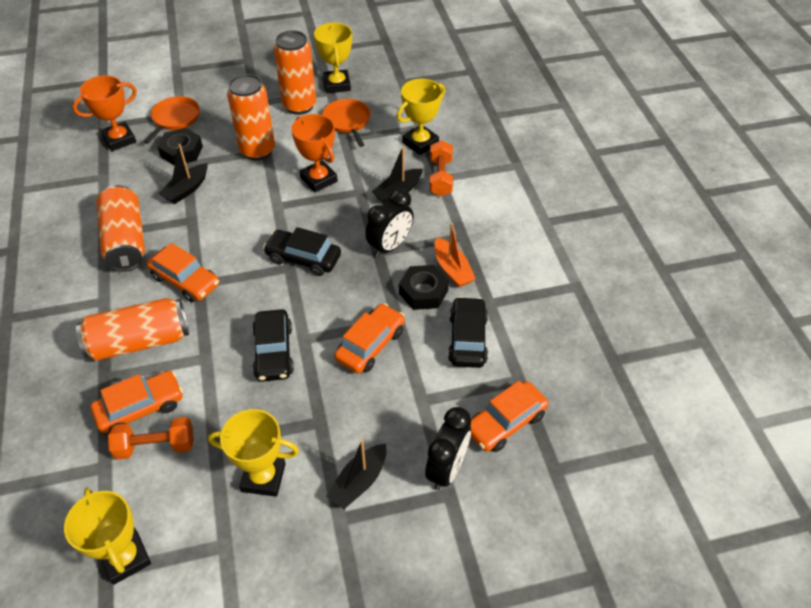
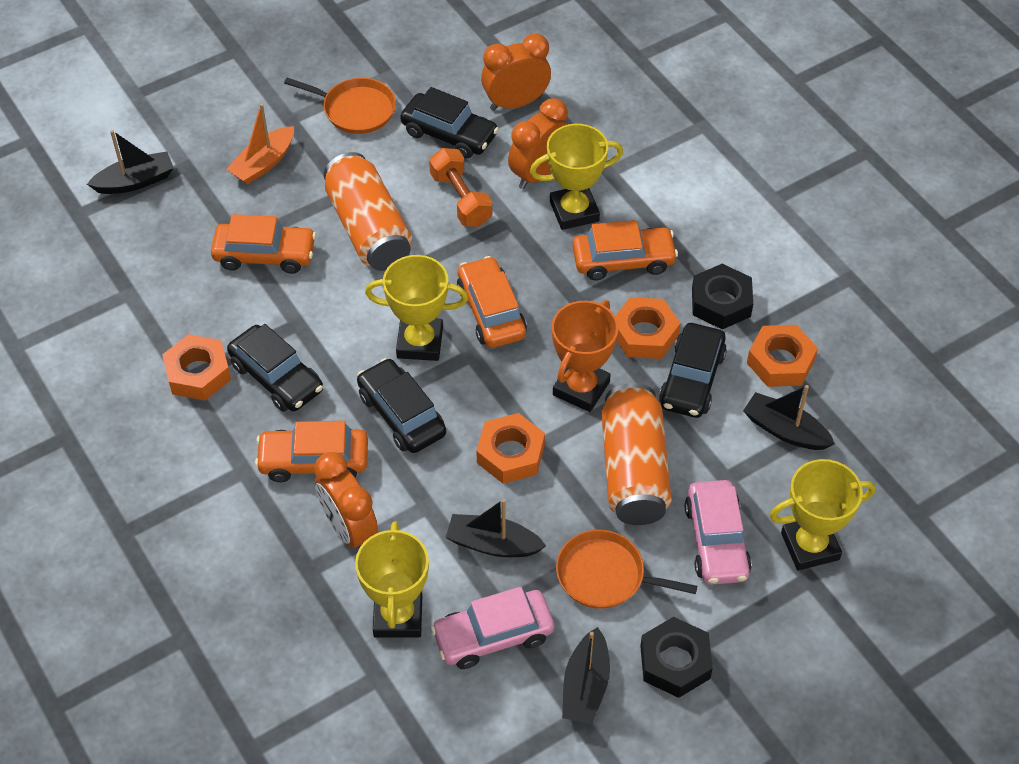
black boat: [158,144,208,204] [326,440,387,509] [372,147,423,203] = 3 -> [87,130,174,194] [445,499,546,557] [562,627,610,724] [743,385,835,450] = 4
black car: [252,309,294,382] [263,227,341,276] [448,297,488,368] = 3 -> [227,324,323,412] [357,358,446,453] [400,87,499,159] [659,323,727,418] = 4
black clock: [365,189,414,258] [425,407,471,490] = 2 -> none = 0
orange can: [76,298,189,361] [97,185,145,272] [227,74,275,160] [274,30,316,115] = 4 -> [324,152,412,271] [601,383,672,525] = 2
orange clock: none = 0 -> [314,452,378,548] [481,33,551,111] [508,98,568,189] = 3
orange dumbbell: [108,417,194,460] [430,140,453,196] = 2 -> [429,148,492,227] = 1
orange nut: none = 0 -> [162,334,231,401] [476,413,545,484] [615,297,680,359] [747,325,818,387] = 4
orange trophy: [73,75,137,151] [291,114,338,192] = 2 -> [552,300,619,412] = 1
pink car: none = 0 -> [431,587,554,669] [685,480,752,585] = 2

